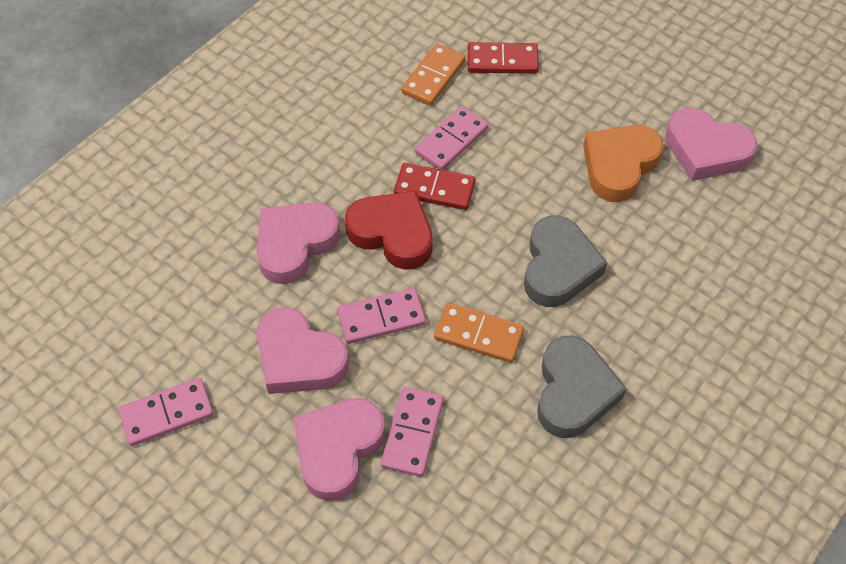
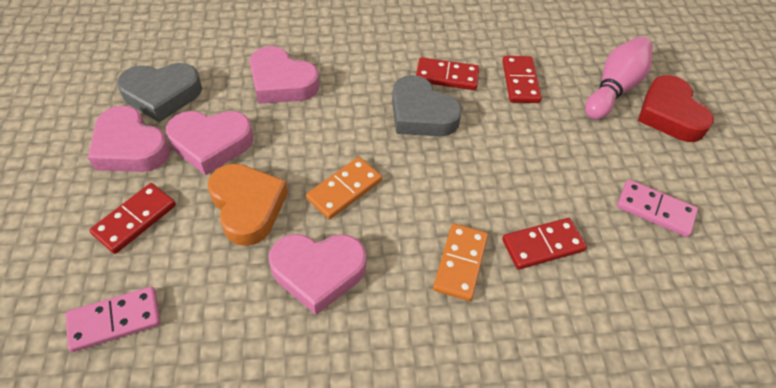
pink bowling pin: none = 0 -> [585,36,653,120] = 1
pink domino: [118,378,214,446] [337,288,426,344] [381,387,444,477] [415,106,488,170] = 4 -> [66,287,161,352] [617,180,698,237] = 2
red domino: [394,163,476,210] [468,42,539,74] = 2 -> [89,183,176,254] [416,57,479,90] [502,56,542,103] [502,218,587,270] = 4

